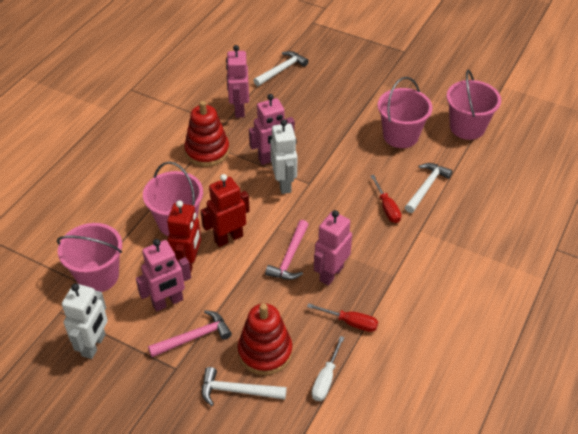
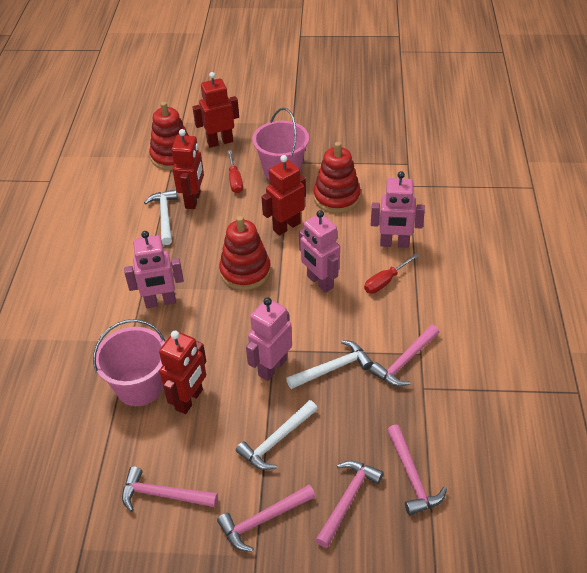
pink bucket: [57,223,122,292] [143,161,203,236] [378,77,432,148] [447,70,501,140] = 4 -> [93,319,165,406] [252,108,309,179] = 2
pink hammer: [148,310,232,357] [265,220,309,280] = 2 -> [122,466,218,512] [217,485,316,552] [315,460,383,548] [370,325,439,387] [387,425,447,516] = 5
red robot: [167,200,201,272] [201,174,250,247] = 2 -> [159,331,206,414] [171,129,204,209] [193,72,239,148] [261,155,306,235] = 4
red stacking toy: [184,101,229,167] [238,304,292,375] = 2 -> [149,102,189,170] [219,216,271,290] [313,142,361,213] = 3
white robot: [62,283,108,359] [270,119,297,194] = 2 -> none = 0
white screwdriver: [312,336,345,401] = 1 -> none = 0

